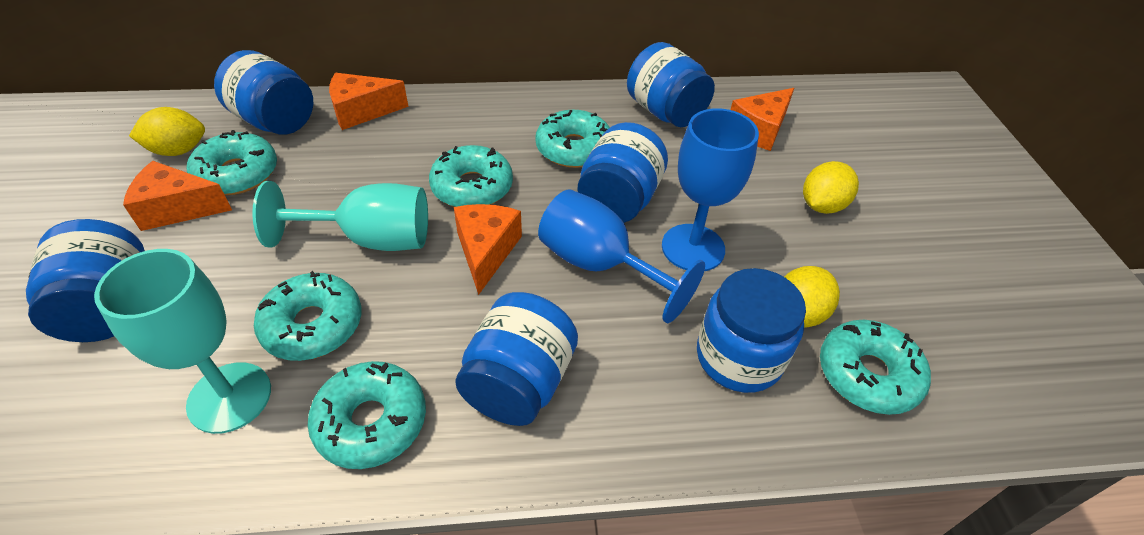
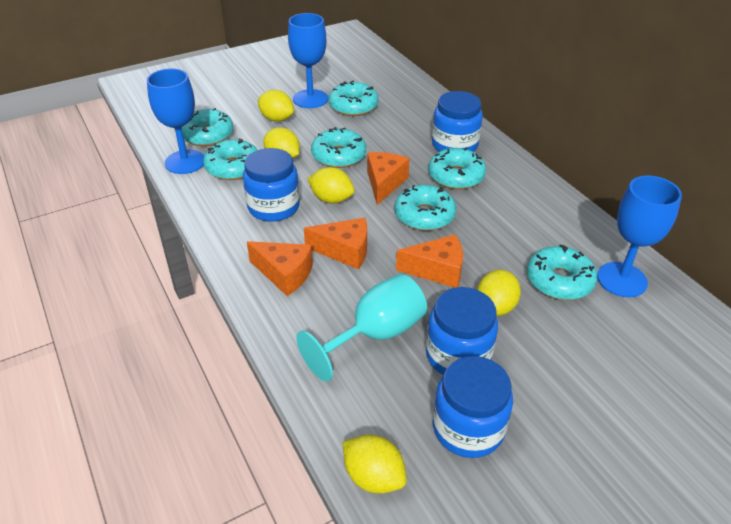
blue goblet: [538,189,705,323] [662,108,759,271] = 2 -> [147,68,204,174] [288,13,328,108] [597,176,682,297] = 3
blue jar: [26,219,145,342] [214,50,313,135] [455,292,578,426] [577,122,668,223] [627,42,715,127] [697,268,806,393] = 6 -> [243,148,300,222] [426,287,498,375] [432,91,483,152] [433,356,513,458] = 4
turquoise donut: [187,130,277,195] [254,271,361,361] [308,361,426,469] [429,145,513,207] [535,110,610,168] [820,320,931,415] = 6 -> [181,108,233,146] [203,138,258,180] [311,127,366,168] [329,81,379,116] [395,185,456,231] [428,148,486,189] [527,245,597,300] = 7
turquoise goblet: [94,249,271,434] [252,181,428,251] = 2 -> [296,274,427,382] = 1
yellow lemon: [129,107,205,156] [784,266,840,328] [803,161,859,214] = 3 -> [258,90,294,122] [263,127,300,159] [308,167,355,204] [343,434,407,493] [477,270,521,316] = 5

